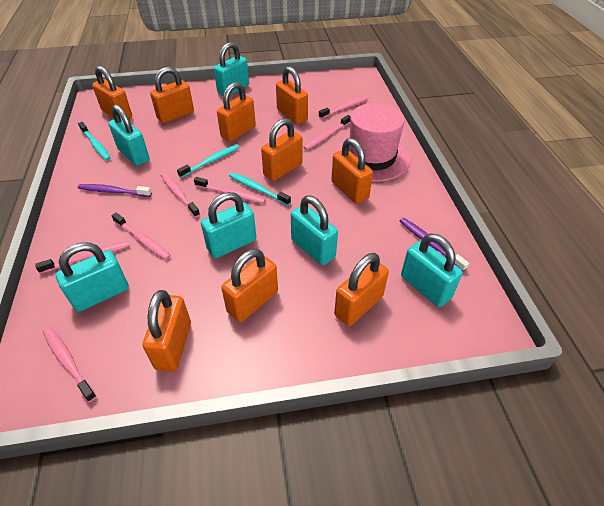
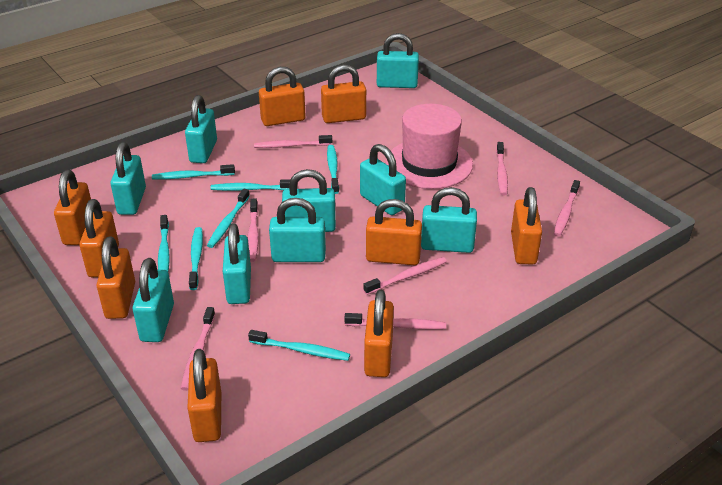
purple toothbrush: [78,184,152,197] [400,218,469,272] = 2 -> none = 0
turquoise padlock: [56,242,129,312] [108,104,150,166] [201,192,256,258] [214,42,249,96] [291,196,338,265] [401,233,463,307] = 6 -> [110,142,146,215] [133,258,174,342] [185,95,217,163] [223,223,251,304] [269,198,326,262] [282,169,336,232] [360,144,406,215] [377,33,419,88] [421,187,477,253] = 9
turquoise toothbrush: [78,122,111,161] [177,144,239,178] [229,172,291,206] = 3 -> [152,164,235,180] [158,215,170,271] [189,227,203,290] [207,189,250,248] [211,180,290,191] [248,330,350,361] [327,145,339,194] = 7

